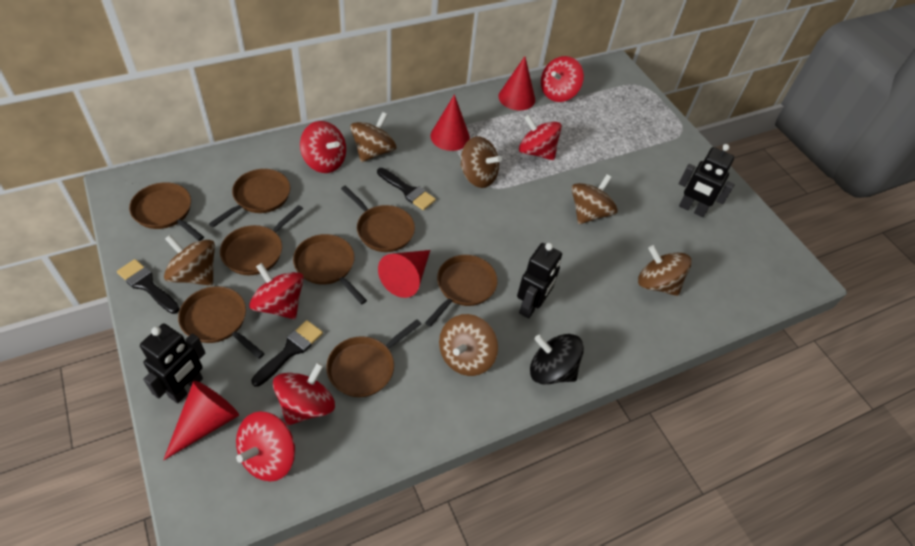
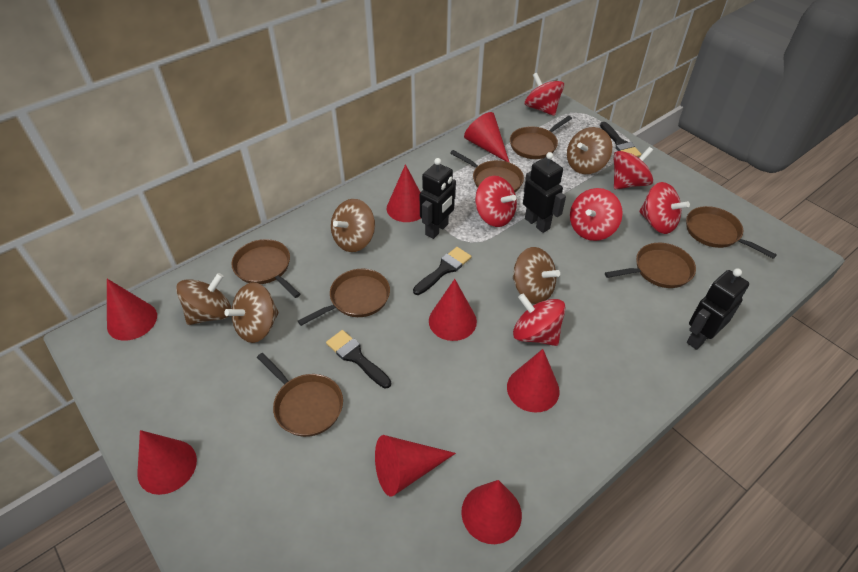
black spinning top: [530,334,584,385] = 1 -> none = 0
brown pan: [129,182,204,241] [178,286,265,359] [209,169,290,228] [220,205,303,275] [293,234,367,305] [326,319,421,397] [341,185,415,252] [425,255,498,327] = 8 -> [231,239,300,298] [257,353,343,437] [298,269,390,326] [450,150,524,192] [510,116,572,159] [605,243,696,288] [686,206,777,259] = 7
brown spinning top: [164,235,215,286] [350,112,396,162] [439,314,498,376] [460,137,502,188] [571,174,618,224] [638,245,692,296] = 6 -> [176,273,232,325] [224,282,279,343] [331,199,375,252] [513,247,560,304] [567,127,612,174] = 5
red cone: [163,381,239,460] [378,250,430,298] [430,94,470,151] [499,56,535,110] = 4 -> [107,279,157,341] [137,430,197,495] [375,435,456,497] [387,164,421,222] [429,279,477,341] [461,480,522,544] [464,112,510,163] [507,349,559,413] = 8

